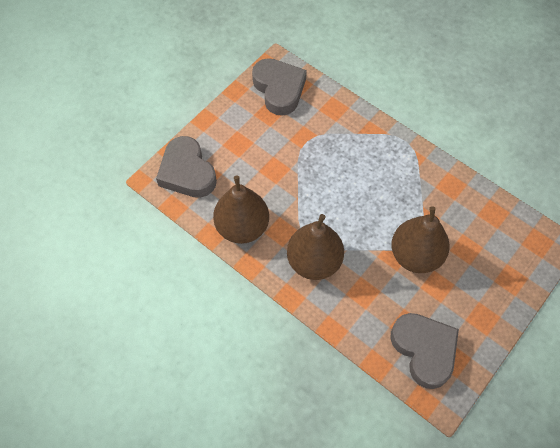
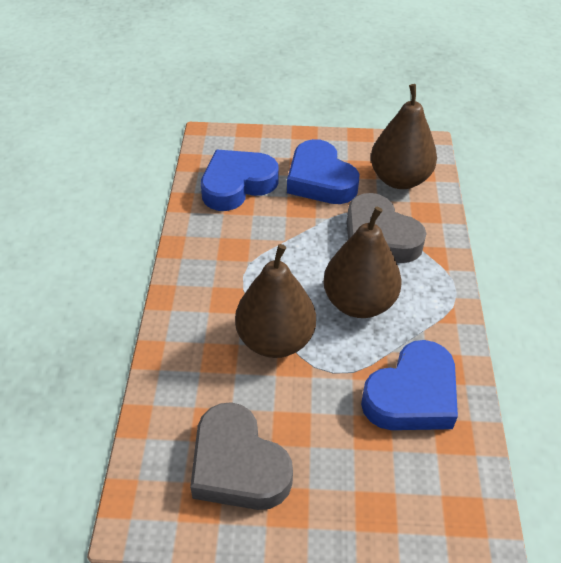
blue heart: none = 0 -> [201,150,279,211] [287,139,359,204] [361,340,458,430] = 3
grey heart: [156,136,217,198] [252,58,307,116] [390,313,459,389] = 3 -> [190,402,293,510] [347,193,427,263] = 2

